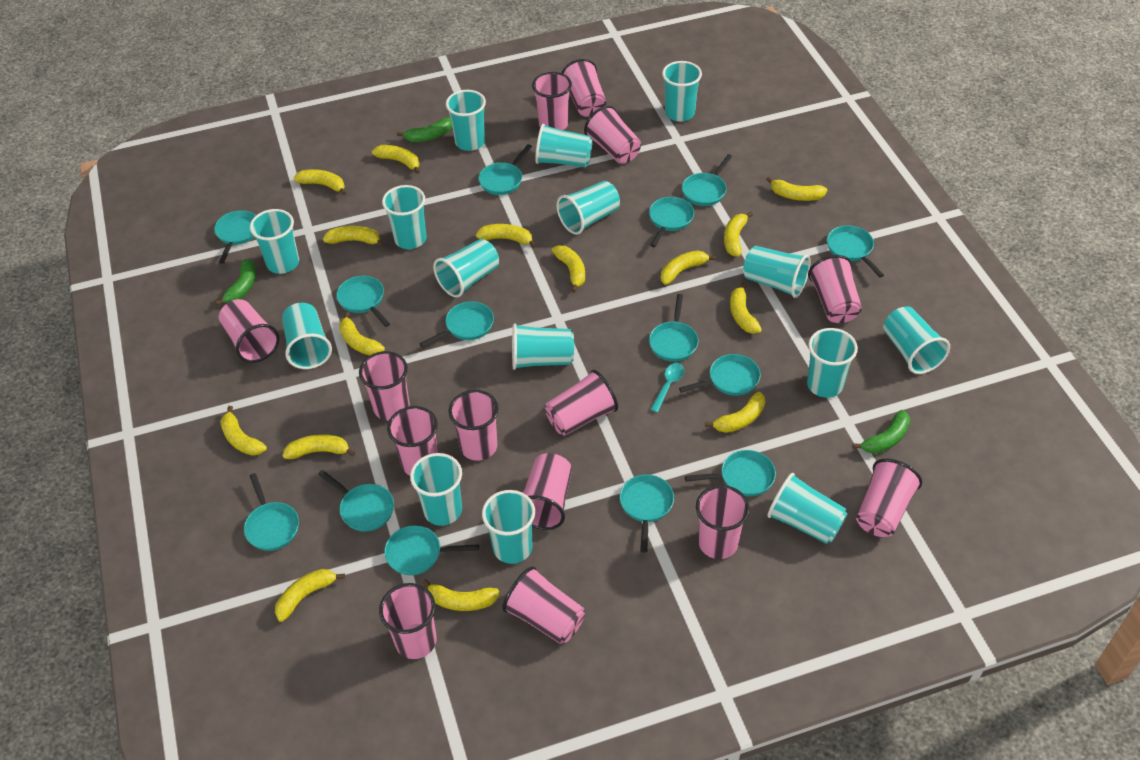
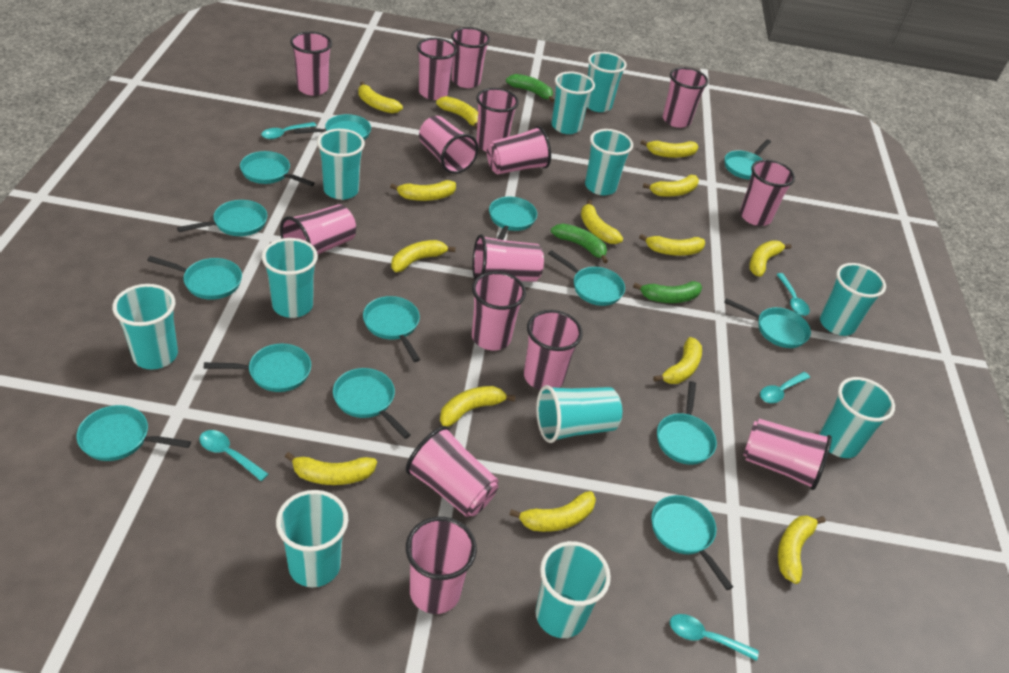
pink cup: [219,299,279,363] [359,351,410,421] [379,583,437,659] [387,406,438,475] [448,390,499,461] [502,566,585,644] [523,453,572,530] [532,72,572,130] [545,370,618,436] [561,59,606,117] [584,106,641,164] [696,485,750,559] [808,255,862,323] [856,459,922,537] = 14 -> [280,204,356,255] [290,32,332,96] [406,426,499,517] [406,517,477,614] [417,38,457,100] [419,116,478,174] [451,27,490,88] [472,271,526,350] [473,234,544,282] [476,88,519,152] [487,126,551,175] [524,310,583,390] [663,67,709,128] [740,160,795,226] [743,419,832,490] = 15
turquoise cup: [250,209,299,274] [282,303,332,369] [382,185,427,249] [410,453,462,526] [433,239,499,298] [446,90,486,151] [482,490,535,564] [512,323,574,370] [535,124,593,167] [557,181,620,235] [662,61,702,122] [743,246,811,298] [767,473,848,544] [807,328,858,398] [883,306,950,374] = 15 -> [112,284,178,369] [262,238,318,318] [276,490,348,587] [317,129,365,200] [536,385,622,443] [536,541,611,638] [552,71,595,134] [585,129,633,195] [587,52,627,112] [819,377,895,458] [820,263,886,336] = 11
turquoise spoon: [650,363,684,413] = 1 -> [199,430,269,481] [261,122,317,139] [670,614,759,661] [760,372,810,403] [776,273,810,316] = 5
yellow banana: [220,406,267,456] [275,569,345,622] [282,434,355,459] [293,169,346,195] [323,226,385,247] [339,312,385,355] [372,145,420,174] [422,579,500,611] [476,224,537,248] [552,245,585,293] [661,250,716,285] [705,392,765,433] [724,212,753,256] [730,282,762,334] [766,177,827,201] = 15 -> [285,452,377,485] [359,82,403,114] [390,180,456,201] [391,240,456,272] [436,96,478,129] [440,386,516,427] [510,491,596,532] [581,200,623,244] [639,234,705,256] [641,140,698,158] [643,175,699,197] [653,337,702,384] [749,241,792,277] [778,515,826,584] = 14

